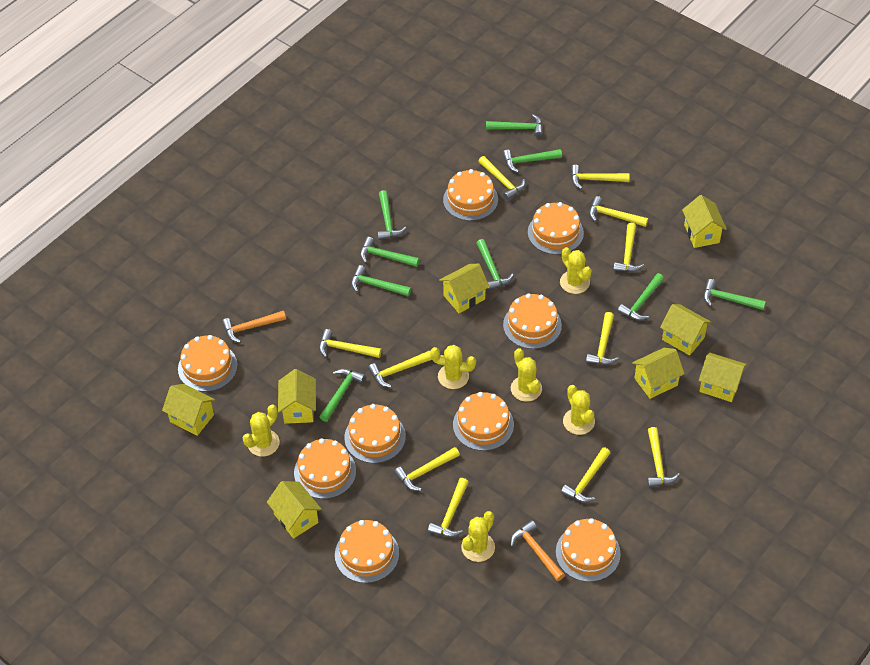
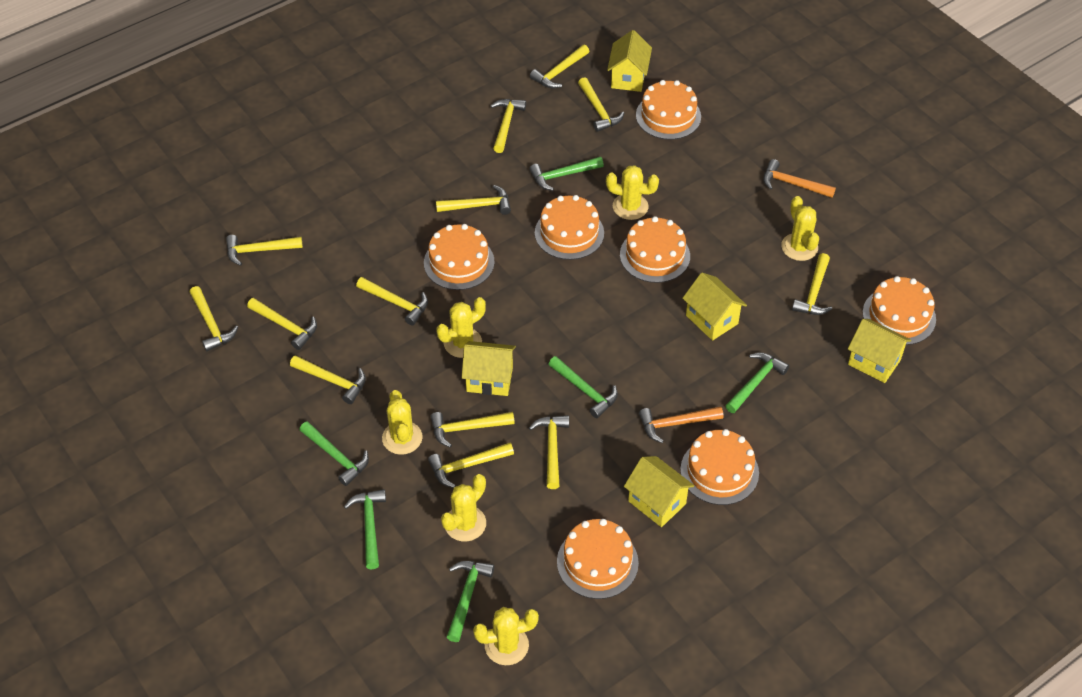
green hammer: [320,368,366,422] [351,265,411,297] [360,237,420,267] [378,190,406,240] [477,239,514,291] [486,114,543,138] [502,149,562,173] [617,273,664,321] [703,279,766,310] = 9 -> [300,421,369,486] [344,489,386,569] [447,561,494,642] [529,157,604,191] [548,356,618,418] [725,353,789,413] = 6
orange cake: [178,335,237,392] [294,438,356,499] [335,520,399,583] [344,404,406,463] [443,169,498,221] [453,392,514,451] [503,293,562,349] [528,202,584,255] [556,518,621,582] = 9 -> [424,224,494,290] [535,195,604,260] [557,519,639,599] [620,216,690,283] [636,80,701,140] [680,429,759,505] [863,276,936,345] = 7
yellow hammer: [319,329,382,358] [368,351,432,388] [394,447,460,491] [428,478,469,537] [478,156,525,200] [561,447,610,502] [571,165,630,189] [586,312,619,365] [589,196,648,227] [613,223,644,272] [647,427,680,487] = 11 -> [189,286,238,352] [226,235,303,266] [247,298,317,350] [290,355,366,404] [356,277,428,326] [428,443,514,488] [430,412,515,448] [436,185,511,215] [491,99,526,153] [529,415,569,489] [530,45,589,88] [578,77,624,132] [792,253,832,315] = 13
yellow house: [162,384,215,436] [267,481,322,539] [278,369,316,424] [439,264,489,313] [632,348,685,399] [660,304,711,356] [682,195,727,248] [699,353,747,402] = 8 -> [462,341,516,396] [607,30,652,92] [624,456,694,527] [682,273,747,341] [848,319,911,383] = 5

